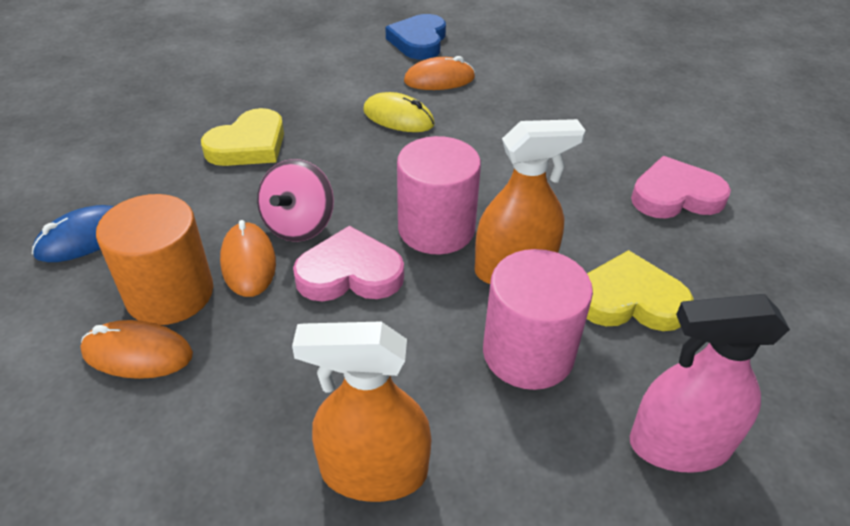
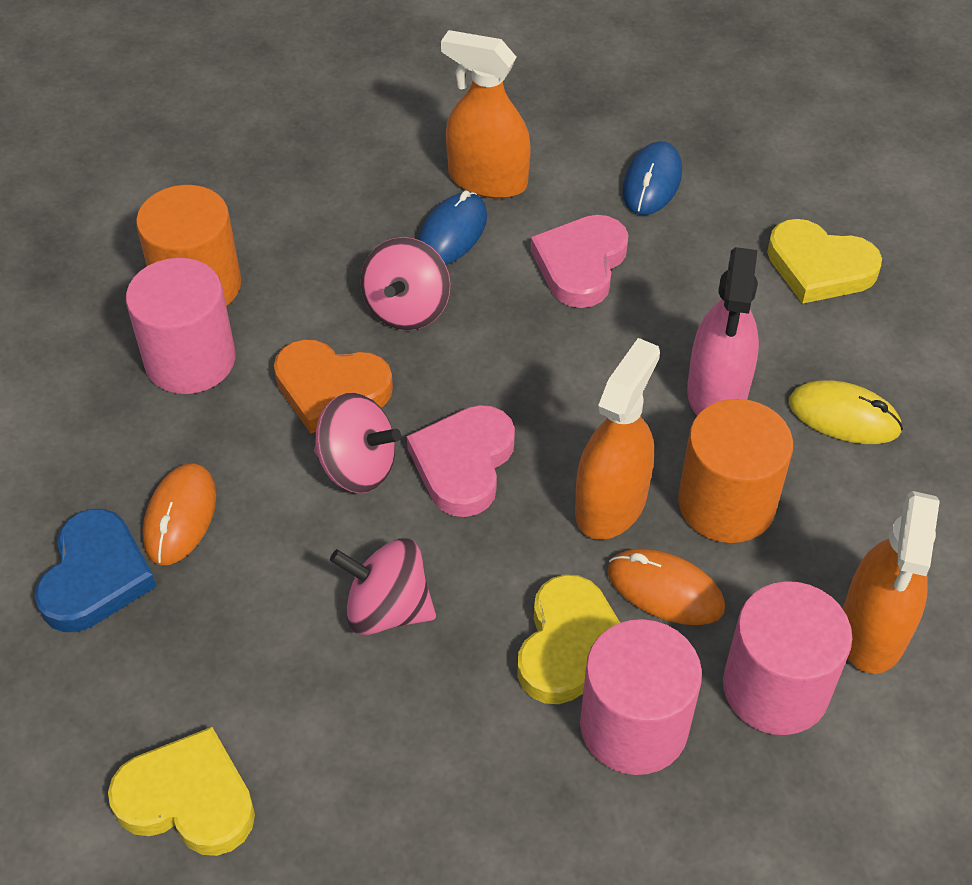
blue mouse: [32,205,114,262] = 1 -> [418,190,487,265] [622,141,682,215] = 2
orange cylinder: [96,194,213,325] = 1 -> [136,185,241,306] [678,399,793,543] = 2
orange heart: none = 0 -> [274,339,393,433] = 1
orange mouse: [80,320,193,379] [220,220,276,297] [404,56,475,90] = 3 -> [143,464,216,565] [607,548,725,625] = 2
orange spray bottle: [292,322,432,502] [475,119,586,284] = 2 -> [441,30,531,199] [575,338,660,540] [843,491,940,674] = 3
pink cylinder: [397,136,481,254] [483,249,593,390] = 2 -> [126,258,236,394] [580,619,702,775] [723,581,853,735] = 3
pink spinning top: [257,159,334,242] = 1 -> [314,393,401,493] [330,538,436,635] [361,237,450,330] = 3
yellow heart: [201,108,284,166] [587,250,693,331] = 2 -> [108,727,255,856] [517,574,620,704] [767,219,882,304] = 3

